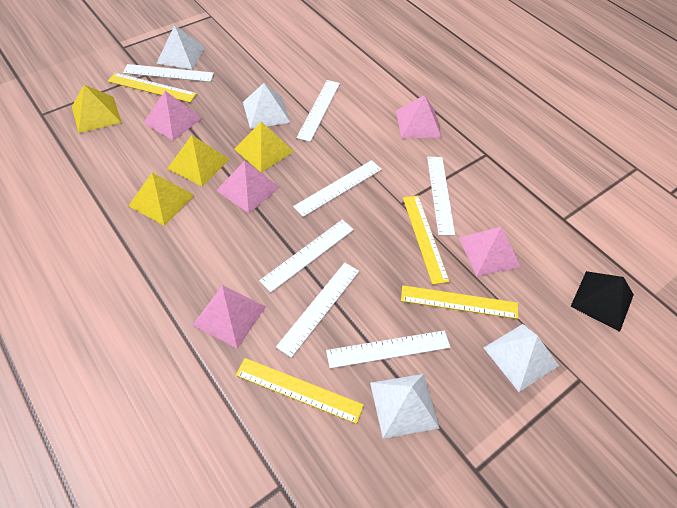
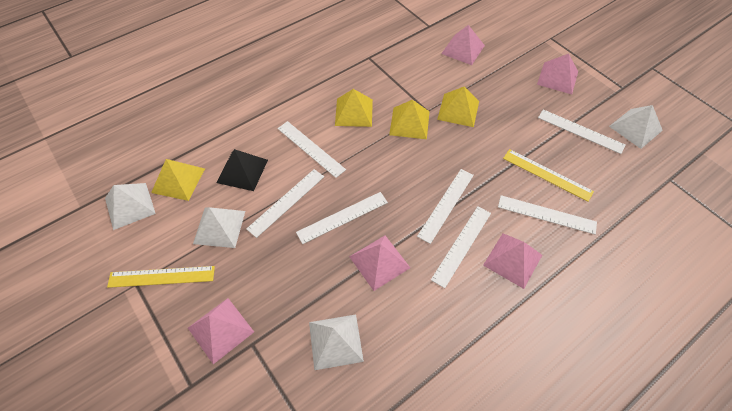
yellow ruler: [108,73,197,103] [236,358,364,424] [401,285,518,319] [403,195,450,285] = 4 -> [107,266,215,288] [503,149,594,202] = 2

